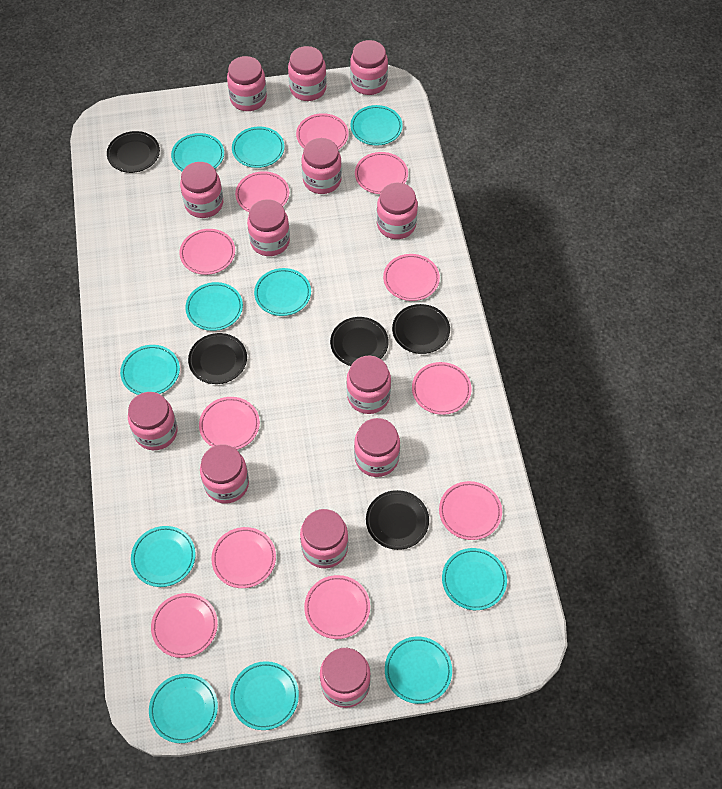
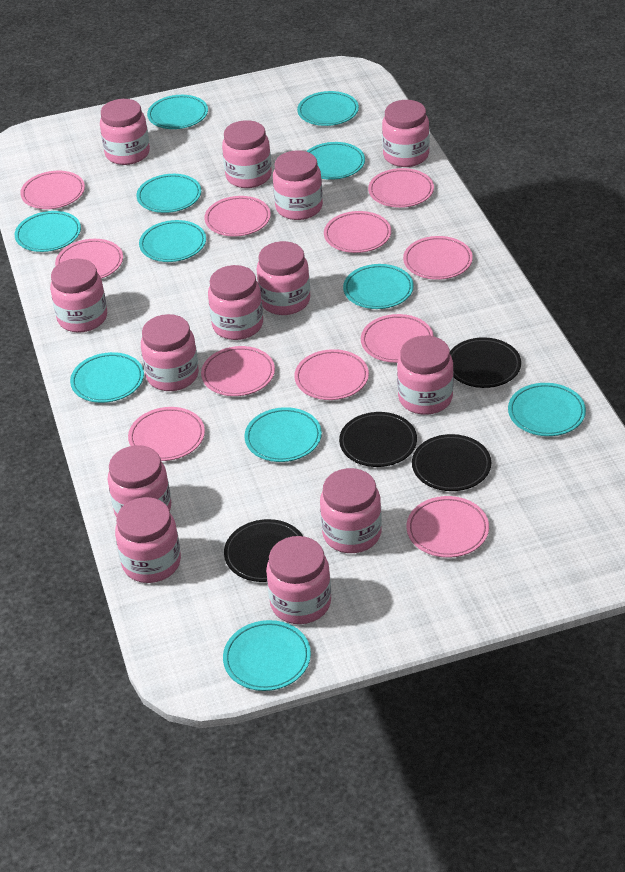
black plate: [107,131,160,173] [188,333,247,384] [330,317,389,366] [366,490,429,550] [392,304,450,354] = 5 -> [224,519,303,582] [339,412,417,467] [412,434,491,491] [450,337,521,388] = 4

